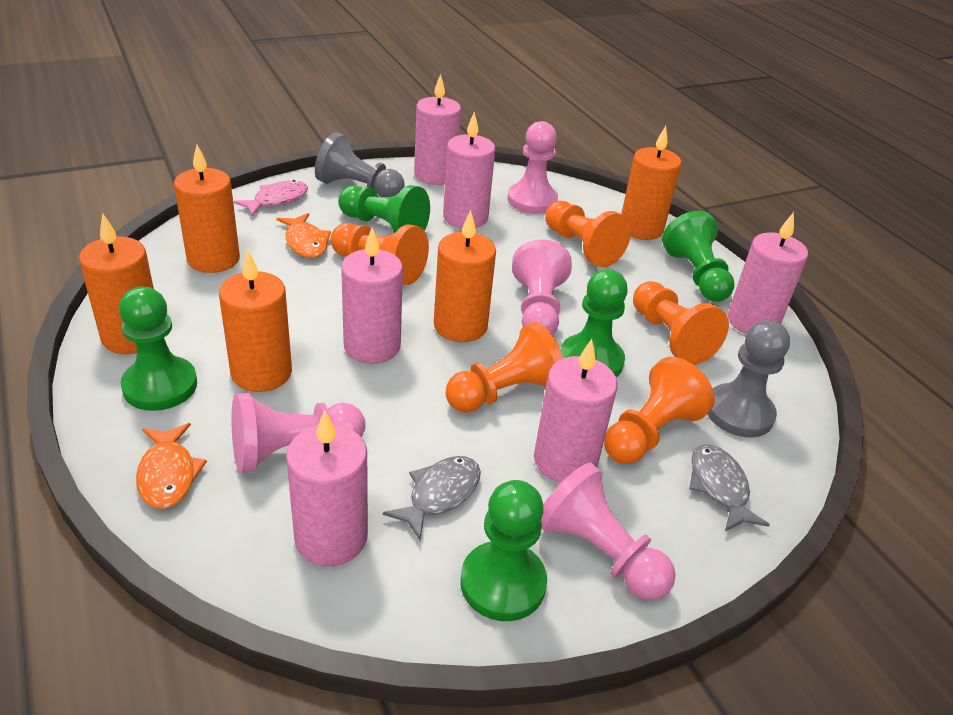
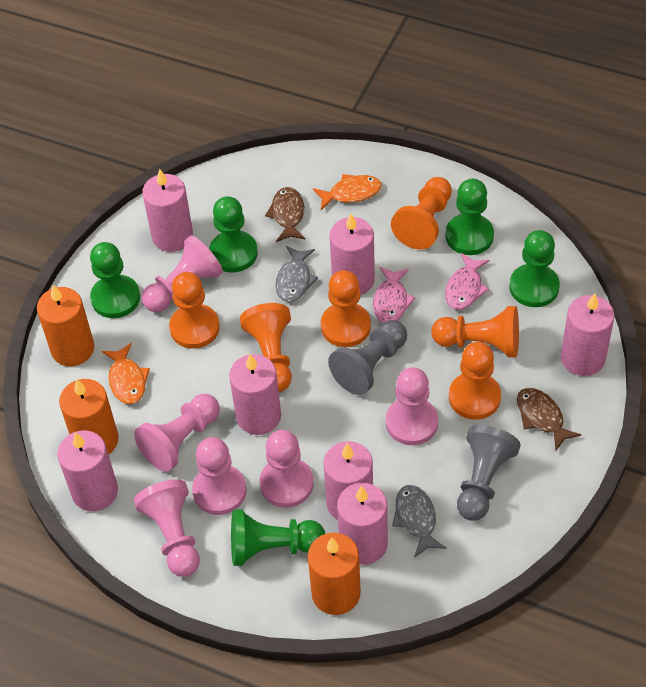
brown fish: none = 0 -> [265,187,306,242] [517,388,581,450] = 2
orange candle: [79,214,154,354] [174,145,240,273] [219,250,292,392] [434,210,496,342] [621,126,682,240] = 5 -> [37,285,94,366] [59,379,119,455] [308,533,361,615] = 3
orange pawn: [331,223,429,285] [446,322,563,413] [545,201,631,267] [604,357,715,464] [633,281,729,365] = 5 -> [169,272,220,349] [240,303,292,392] [321,270,371,347] [391,177,452,249] [431,306,519,357] [449,342,501,420] = 6
pink candle: [286,410,368,566] [341,227,403,364] [414,74,461,185] [443,112,495,228] [534,339,618,483] [728,212,808,334] = 6 -> [57,430,118,511] [142,169,193,252] [229,354,281,435] [324,441,373,520] [330,214,375,295] [337,483,388,565] [561,293,615,376] = 7
pink fish: [233,180,308,216] = 1 -> [373,267,416,323] [445,253,490,310] = 2
pink pawn: [231,393,366,473] [507,121,558,214] [512,240,572,335] [541,463,676,600] = 4 -> [133,479,200,577] [134,394,220,472] [142,235,223,312] [192,437,247,515] [259,430,314,508] [386,368,438,445] = 6

